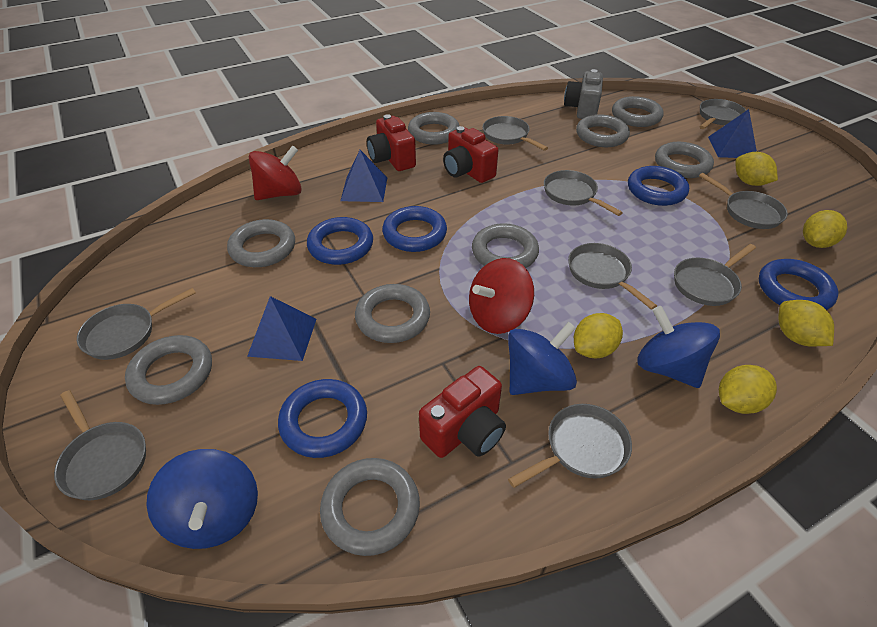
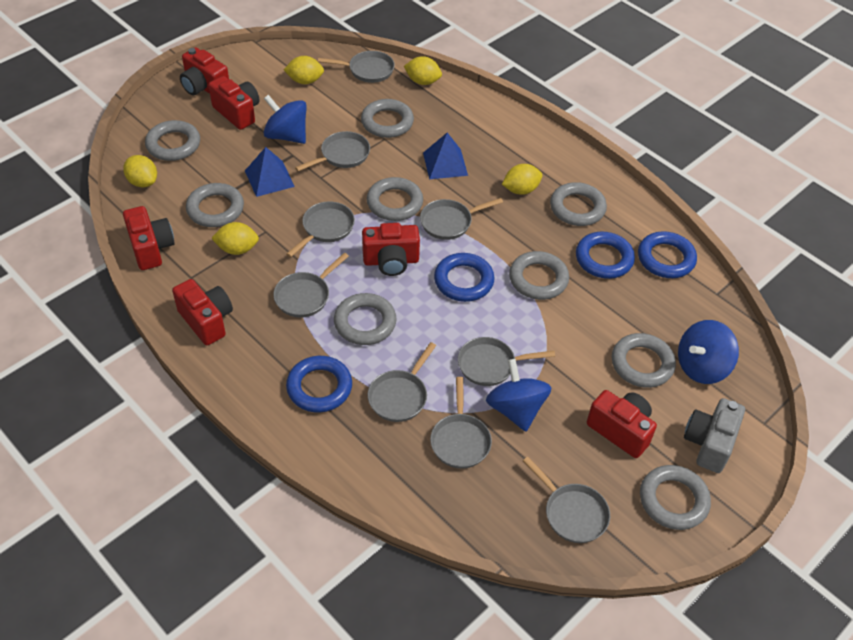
blue pyramid: [247,296,316,361] [341,150,387,202] [708,109,757,158] = 3 -> [245,147,295,197] [423,133,468,179] = 2
blue ring: [278,379,367,458] [307,217,373,265] [382,206,447,252] [628,166,689,206] [759,259,839,310] = 5 -> [286,356,352,413] [434,253,495,302] [576,232,635,279] [638,231,697,278] = 4
red camera: [367,114,416,171] [419,366,506,458] [443,126,498,183] = 3 -> [123,206,175,270] [172,279,233,345] [180,47,229,95] [208,76,260,130] [362,223,420,276] [587,390,657,458] = 6
red spinning top: [249,145,302,200] [469,258,534,334] = 2 -> none = 0

